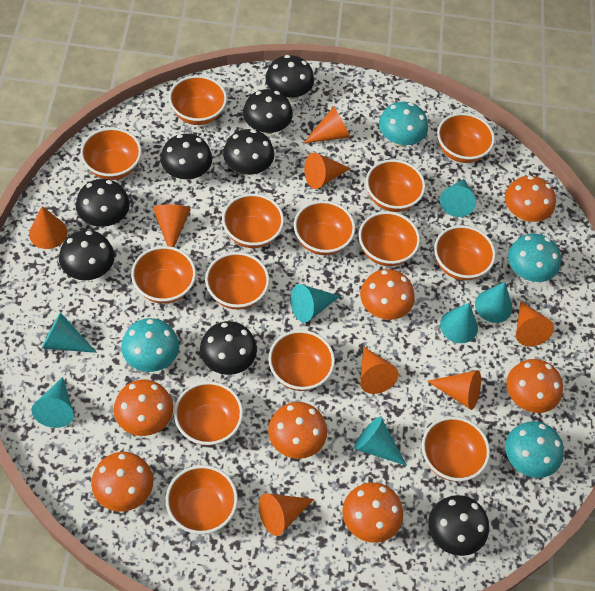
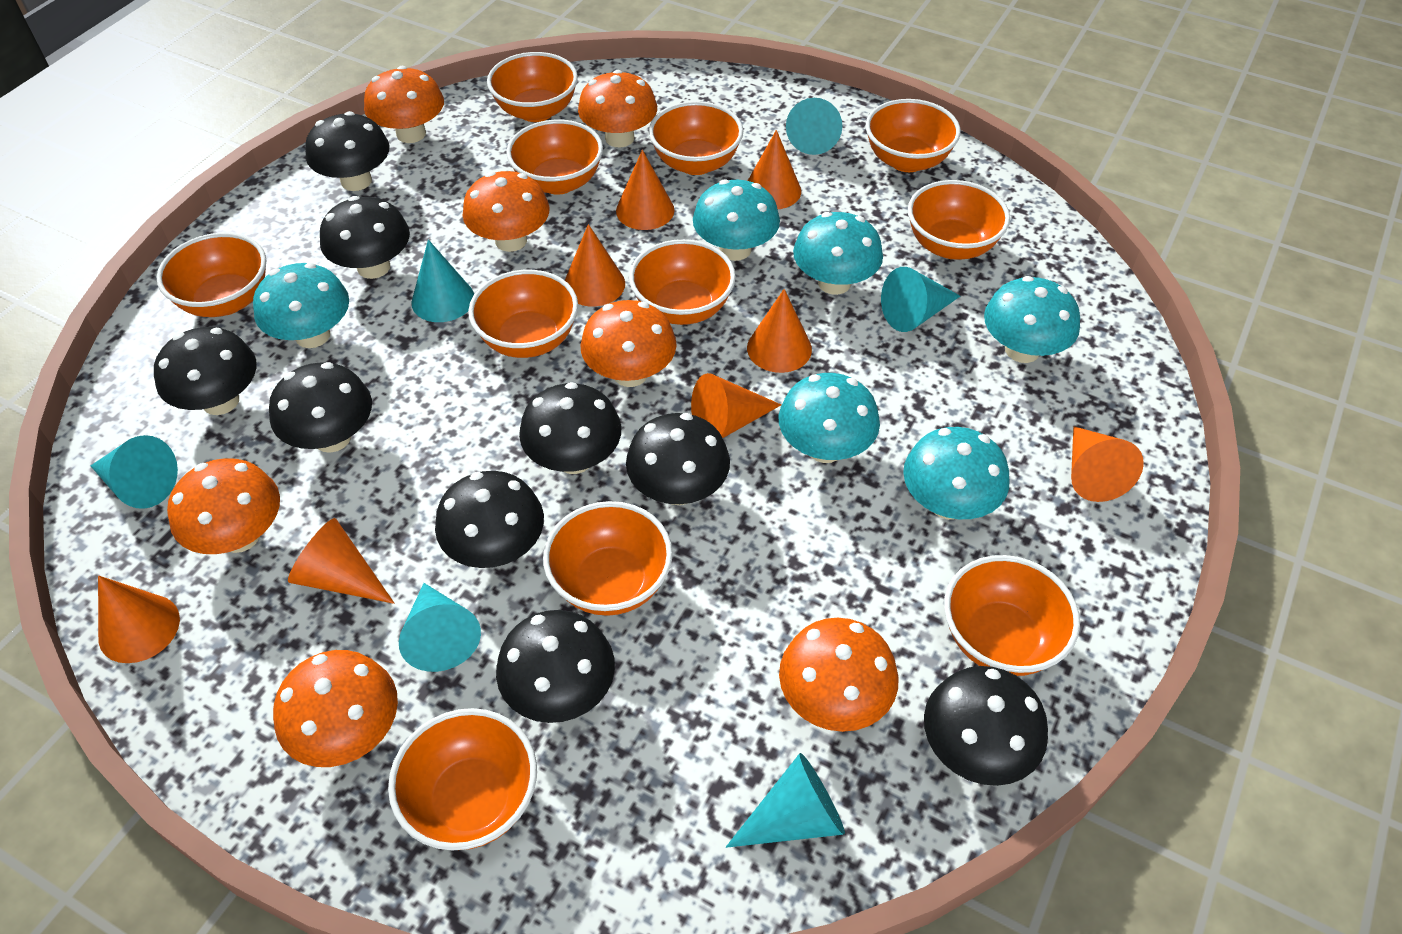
black mushroom: [59,230,115,280] [76,179,130,227] [160,134,212,180] [200,321,257,375] [223,129,274,175] [243,89,293,135] [265,55,314,100] [428,495,489,556] = 8 -> [154,327,257,415] [269,362,372,453] [305,111,390,191] [320,196,410,279] [435,471,544,568] [496,610,615,723] [519,382,621,474] [626,413,730,505] [924,666,1048,786] = 9
orange bowl: [80,127,142,180] [131,246,196,304] [166,465,238,534] [169,75,227,125] [174,381,243,446] [205,252,269,310] [222,194,284,248] [268,330,335,391] [294,201,355,255] [359,211,420,266] [366,159,425,212] [422,416,490,481] [434,225,496,280] [437,113,495,163] = 14 -> [156,233,266,317] [388,708,537,851] [468,270,578,358] [487,52,578,122] [506,120,603,195] [543,501,673,616] [629,239,736,325] [649,101,743,175] [866,99,961,172] [908,180,1010,260] [944,555,1080,676] = 11
turquoise cone: [31,377,74,428] [42,312,97,353] [291,284,340,323] [354,417,407,466] [440,179,476,217] [440,303,478,343] [475,282,512,323] = 7 -> [91,435,178,509] [399,583,481,672] [411,240,474,322] [726,753,845,848] [786,98,842,155] [881,267,960,332] = 6
turquoise mushroom: [121,318,179,372] [379,102,428,147] [505,421,564,478] [508,233,561,282] = 4 -> [253,263,349,348] [693,179,780,261] [779,373,880,463] [793,212,883,295] [903,427,1010,520] [984,276,1080,363] = 6

